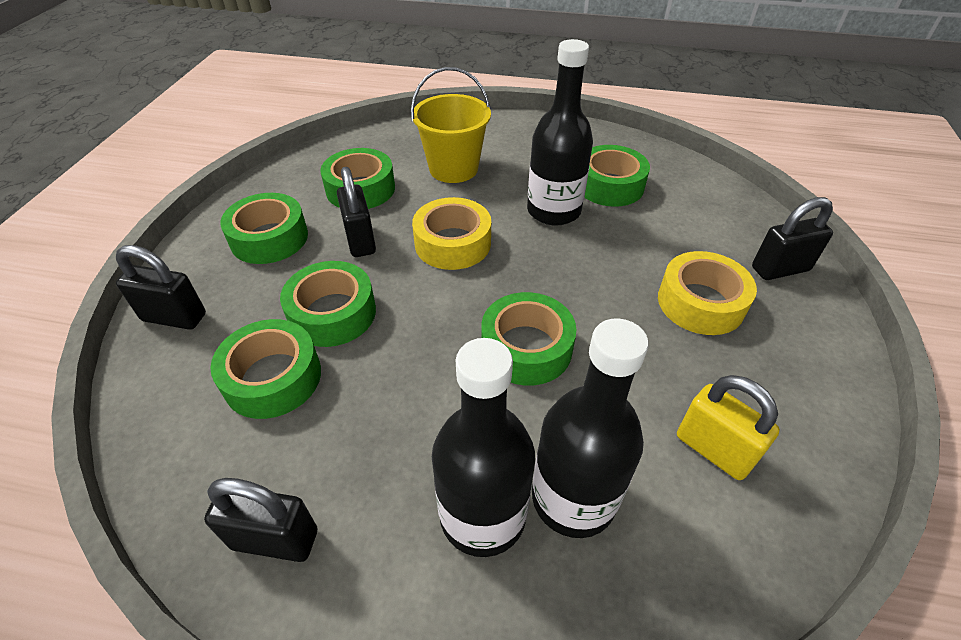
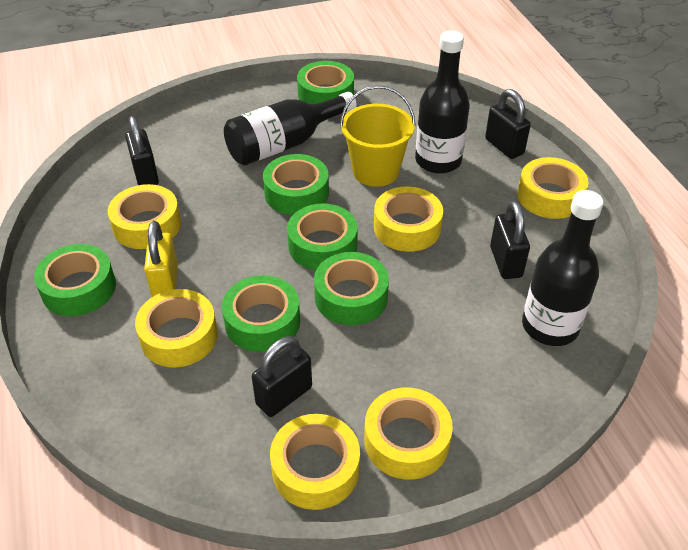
yellow tape: [412,197,491,270] [658,251,757,335] = 2 -> [108,184,181,249] [135,289,218,367] [270,414,360,510] [364,388,453,480] [374,187,443,252] [517,157,589,219] = 6

